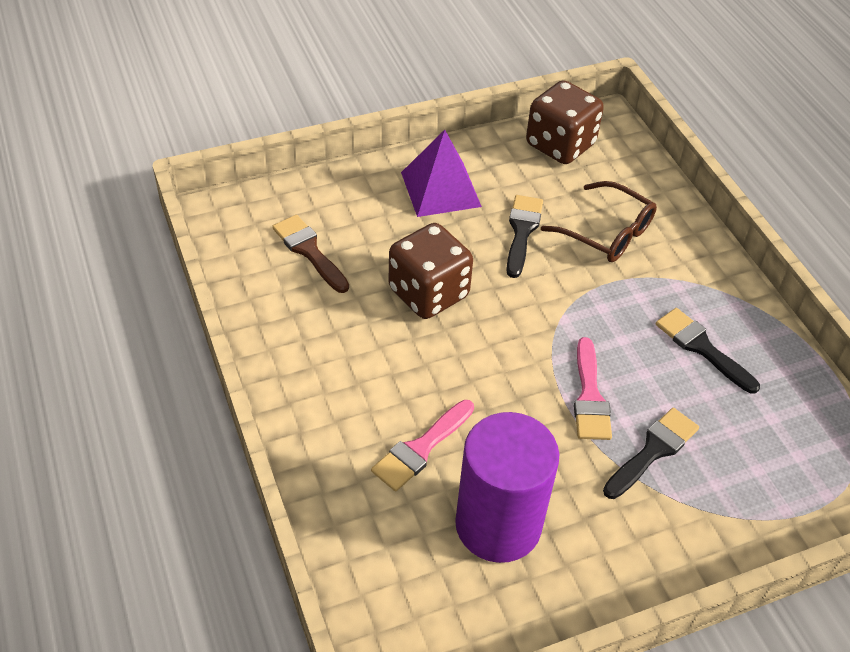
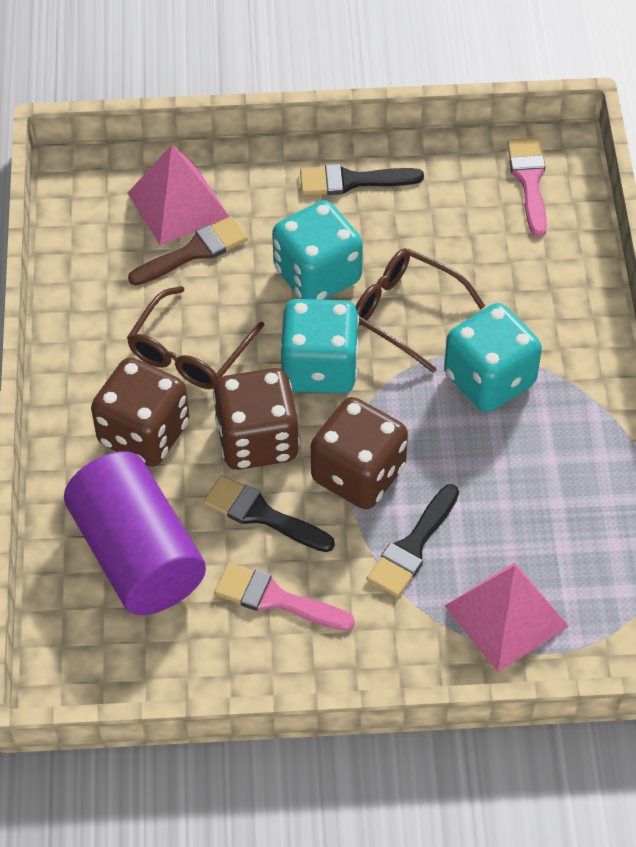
brown dice: [388,223,473,319] [526,80,604,164] = 2 -> [91,357,189,467] [213,368,300,470] [311,397,408,509] = 3
brown glasses: [541,181,657,262] = 1 -> [127,286,265,389] [356,248,485,373] = 2
pink pyramid: none = 0 -> [127,145,229,245] [445,562,569,672] = 2
purple pyramid: [401,130,482,217] = 1 -> none = 0
turquoise dice: none = 0 -> [272,200,363,300] [280,299,359,394] [444,303,542,412] = 3

